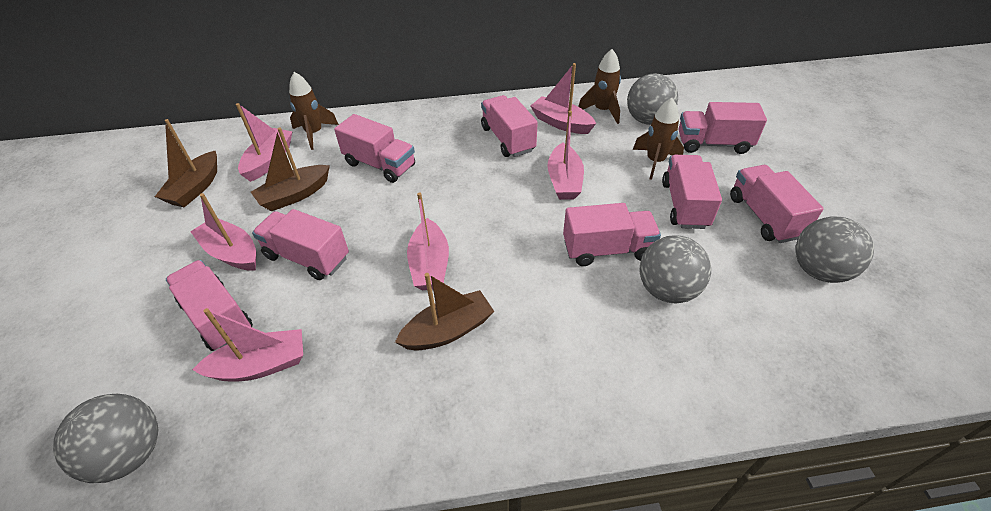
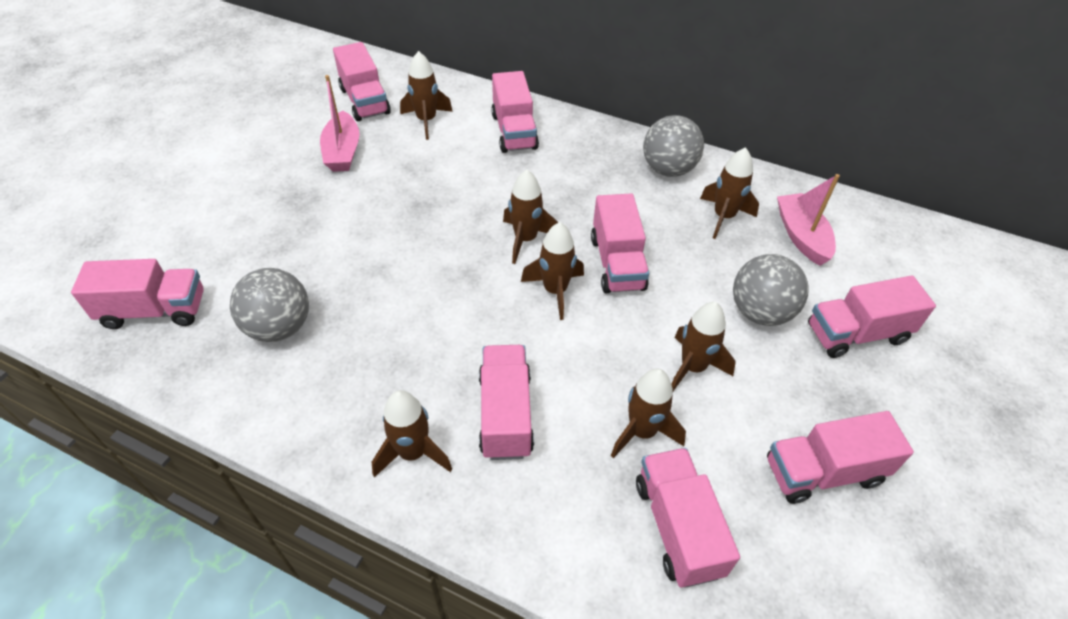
brown boat: [155,119,217,207] [251,127,330,211] [395,273,494,351] = 3 -> none = 0
brown rocket: [289,72,339,150] [578,49,621,124] [633,98,684,180] = 3 -> [372,390,452,477] [400,51,453,140] [503,170,558,264] [521,222,584,320] [611,369,686,458] [671,302,736,391] [700,147,759,239] = 7
grey ball: [53,394,158,483] [627,74,678,125] [640,235,711,304] [795,217,874,283] = 4 -> [230,268,309,342] [643,115,704,177] [733,254,808,326] = 3
pink boat: [190,193,256,271] [192,308,303,381] [236,103,293,182] [407,192,449,290] [530,63,596,134] [547,111,584,200] = 6 -> [320,75,360,172] [777,174,840,266] = 2

